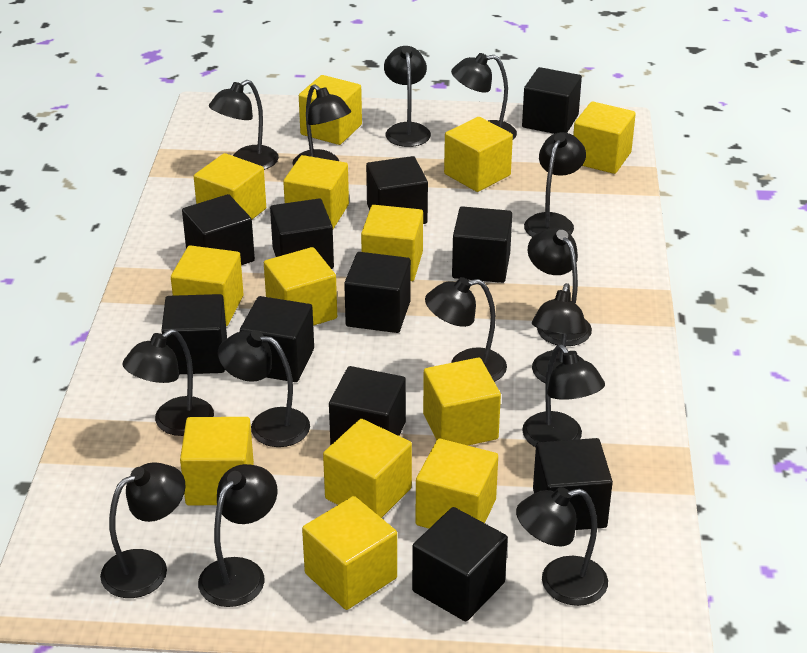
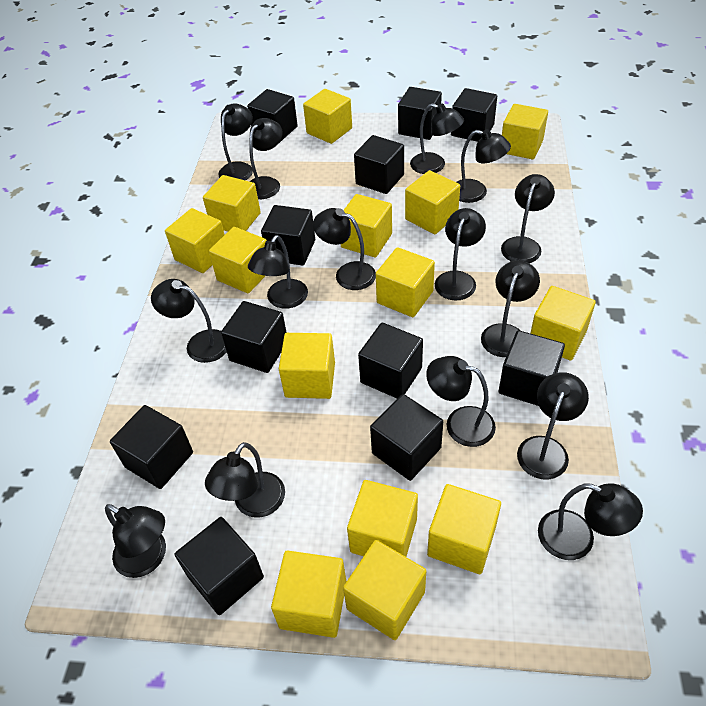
black lamp: [100,462,185,598] [122,329,214,436] [198,464,277,607] [209,80,279,170] [218,330,310,447] [292,84,351,166] [384,46,431,147] [425,277,507,382] [451,53,517,140] [516,487,608,606] [522,345,605,447] [524,132,586,237] [528,228,592,346] [532,283,587,383] = 14 -> [105,504,166,578] [151,279,227,363] [205,442,285,518] [218,103,253,181] [248,235,308,309] [249,118,283,199] [313,208,376,290] [410,103,464,174] [426,356,496,447] [435,208,486,300] [456,129,511,203] [481,260,540,357] [501,174,555,263] [517,372,589,480] [538,483,643,560] = 15
yellow cube: [171,245,243,326] [180,417,254,505] [194,153,266,219] [264,247,337,326] [283,155,349,229] [299,75,362,145] [302,496,397,610] [323,419,412,518] [361,205,423,281] [415,439,498,528] [423,358,501,445] [444,117,513,192] [573,102,636,174] = 13 -> [165,208,225,273] [203,175,261,231] [209,227,267,293] [271,550,346,638] [279,333,335,399] [303,89,352,144] [341,194,392,257] [343,540,426,640] [347,480,418,557] [376,247,435,317] [405,170,460,234] [427,484,501,574] [502,104,548,160] [530,286,596,361] = 14

